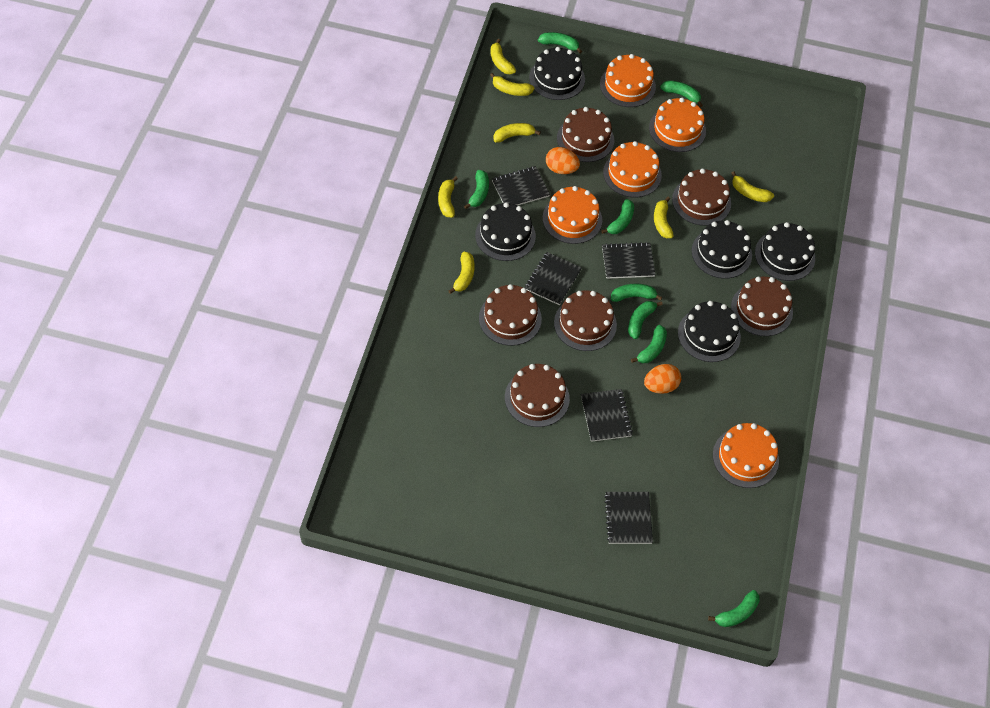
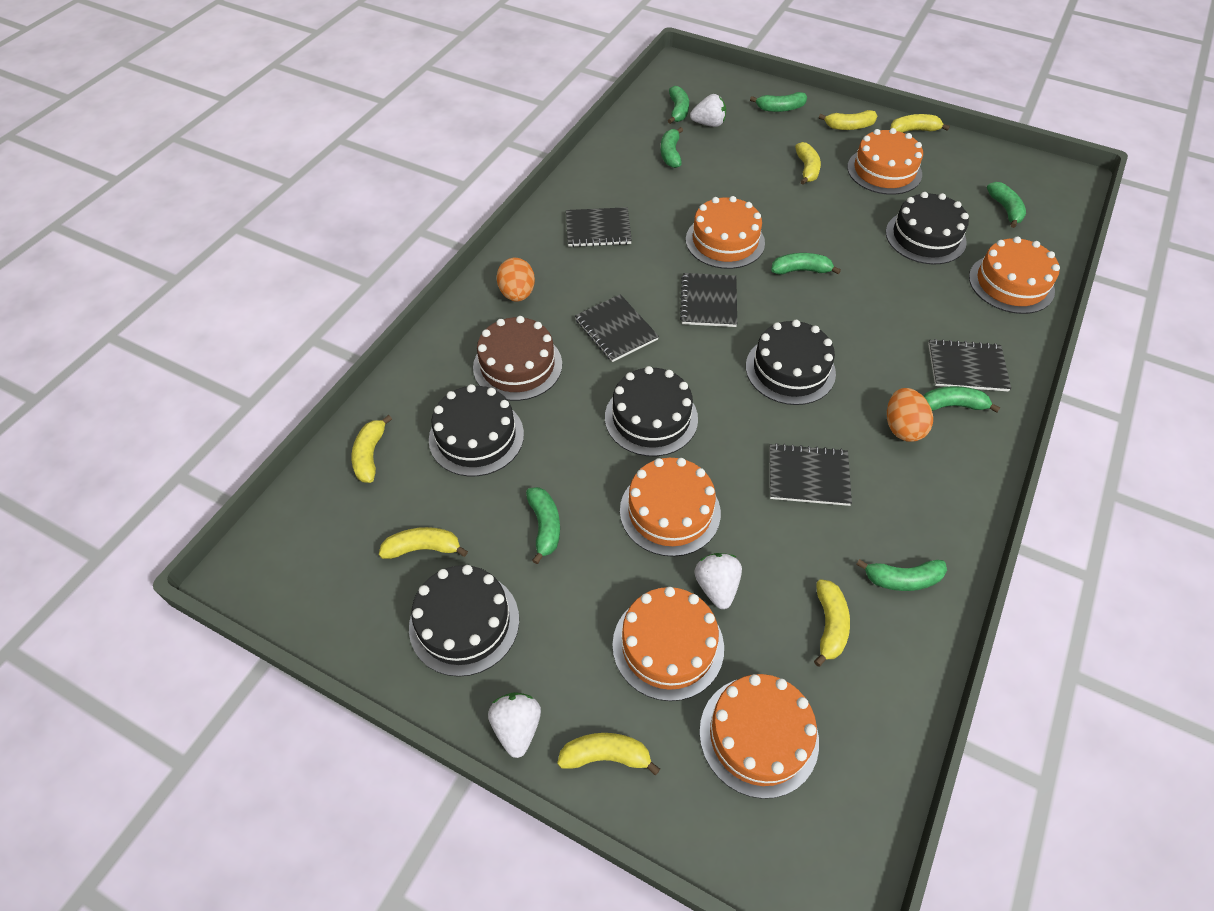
brown cake: [479,284,542,346] [505,364,570,427] [554,291,617,351] [557,107,614,162] [672,169,731,226] [731,276,793,336] = 6 -> [473,316,562,401] = 1
orange cake: [543,186,602,244] [600,54,656,107] [603,141,662,198] [649,98,706,152] [713,423,779,488] = 5 -> [612,587,724,701] [620,458,721,557] [686,196,765,269] [699,674,819,799] [847,128,923,195] [969,236,1060,314] = 6
white strawberry: none = 0 -> [488,692,541,758] [690,94,726,127] [694,553,742,609] = 3

